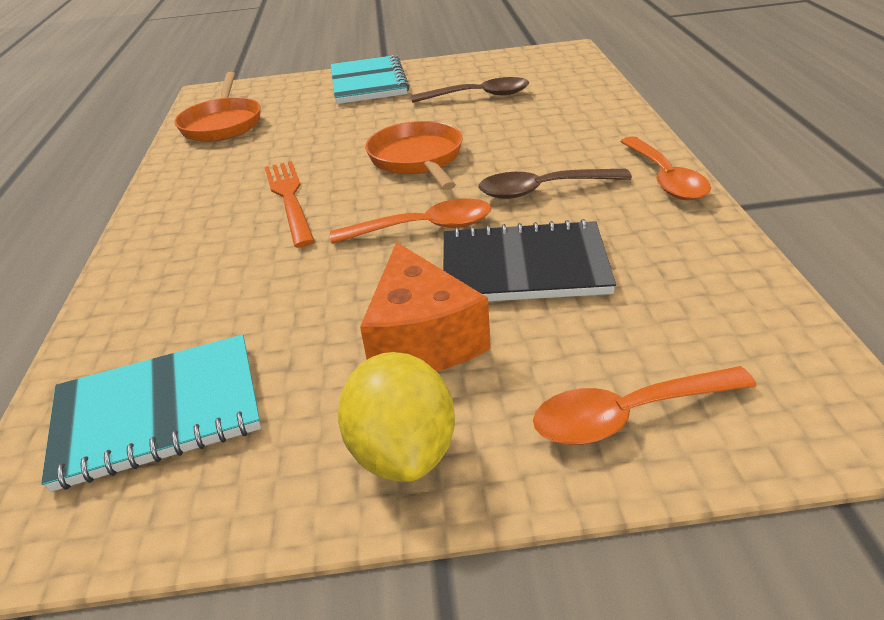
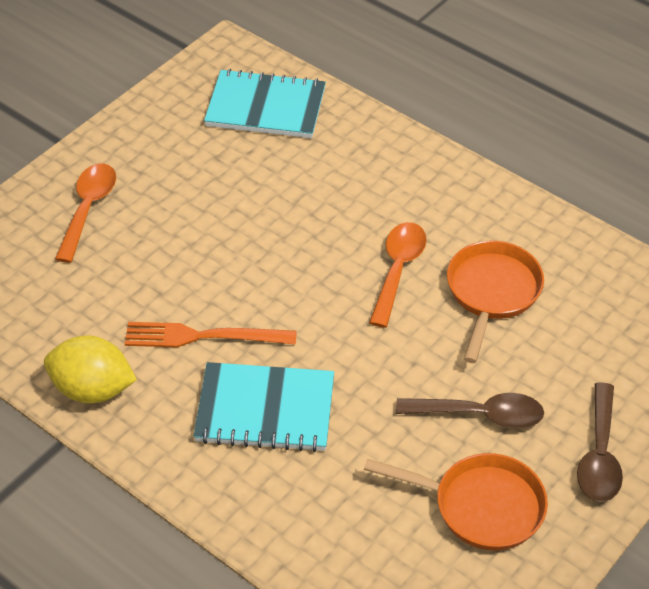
black notebook: [443,219,616,301] = 1 -> none = 0
orange cheese: [360,242,491,371] = 1 -> none = 0
orange spoon: [330,198,491,244] [533,366,757,445] [620,136,711,200] = 3 -> [55,164,116,263] [369,222,427,328] = 2

